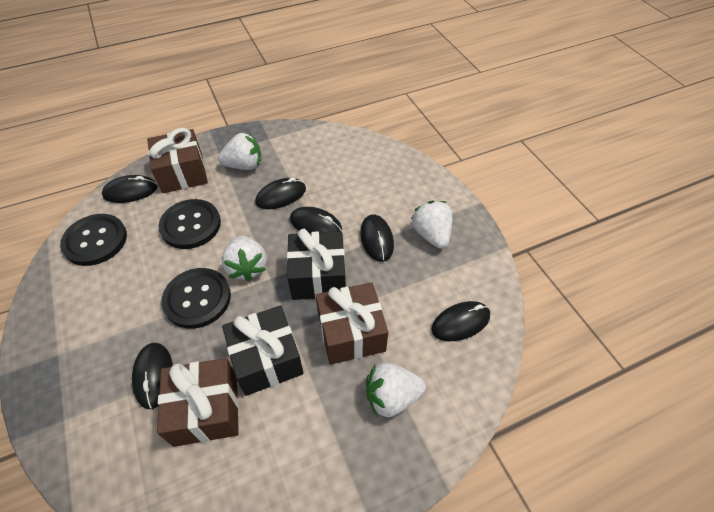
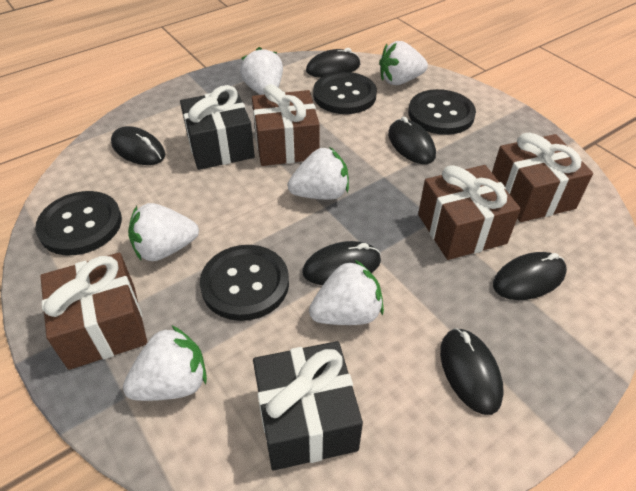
black button: [60,214,127,266] [158,199,221,249] [161,268,231,329] = 3 -> [35,191,122,255] [200,245,289,321] [313,72,377,114] [408,89,476,135] = 4
brown gift: [147,128,208,193] [157,358,239,447] [316,282,388,365] = 3 -> [40,253,148,370] [252,84,320,166] [418,165,521,260] [492,133,593,222] = 4
white strawberry: [218,132,261,170] [222,236,267,282] [366,363,426,417] [411,201,452,249] = 4 -> [123,325,207,401] [128,203,199,261] [240,47,283,95] [288,147,349,200] [309,260,384,325] [379,41,428,85] = 6

